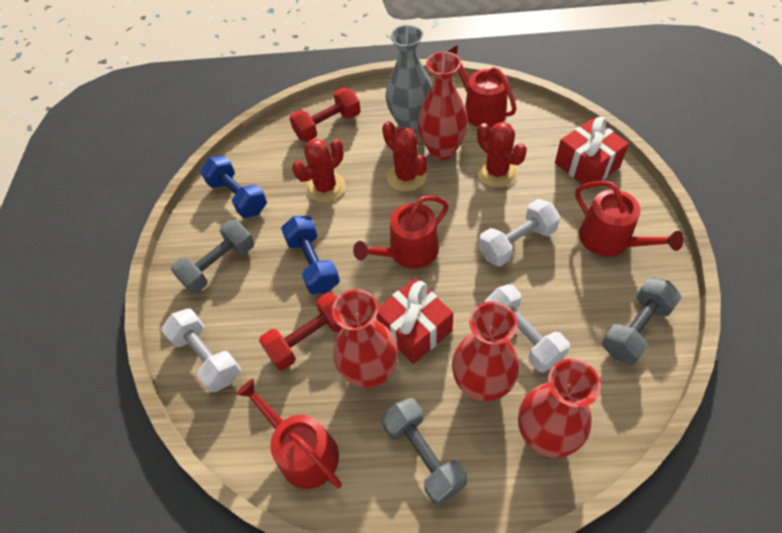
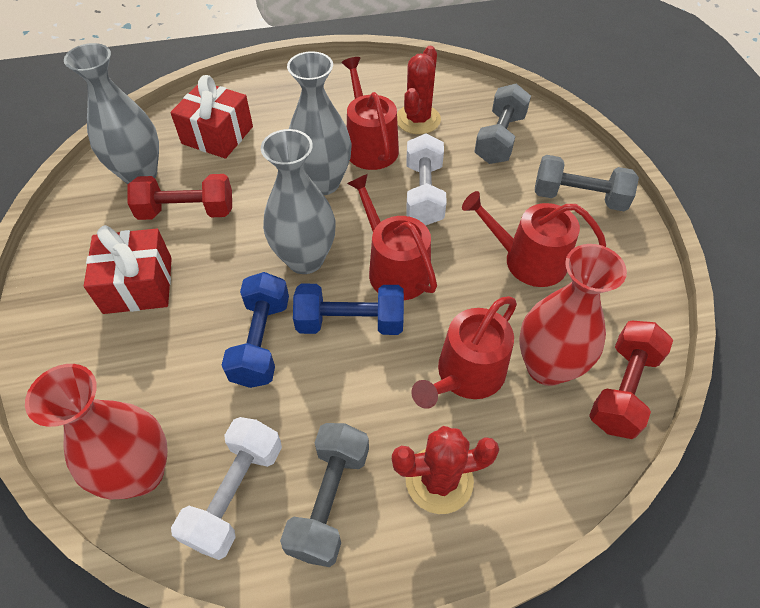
grey vase: [385,25,432,132] = 1 -> [64,43,159,184] [261,129,336,274] [287,51,351,195] = 3
red cactus: [292,139,345,203] [382,121,427,191] [477,122,527,187] = 3 -> [392,426,499,514] [397,46,441,134] = 2
red vase: [332,289,398,388] [417,52,468,160] [452,302,520,402] [518,359,601,457] = 4 -> [25,364,168,499] [519,244,627,386] = 2
white dumbbell: [161,308,241,392] [479,199,560,266] [484,284,570,372] = 3 -> [171,417,282,560] [406,134,447,225] = 2

